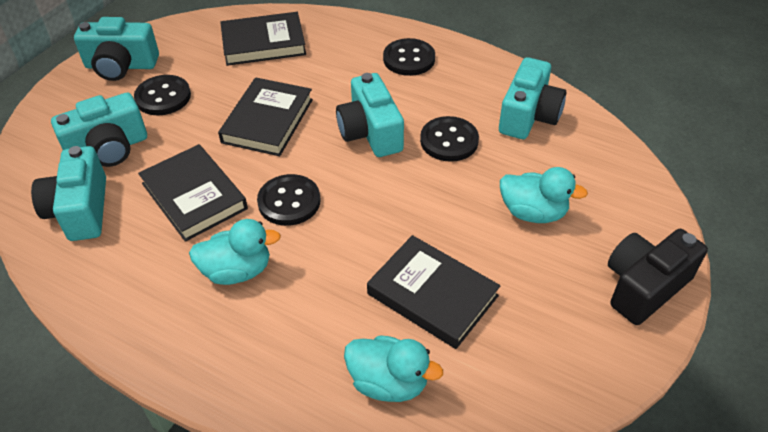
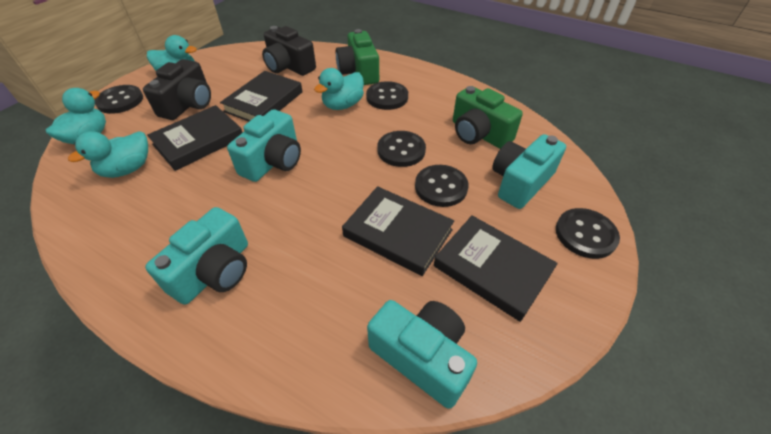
black button: [134,75,191,115] [257,174,320,226] [383,38,435,76] [420,116,479,162] = 4 -> [95,85,143,114] [366,81,408,110] [377,131,426,167] [415,165,468,207] [556,208,620,259] = 5
black camera: [608,229,708,325] = 1 -> [143,59,211,120] [262,26,316,76] = 2
green camera: none = 0 -> [336,29,379,85] [453,86,523,149] = 2
turquoise camera: [31,146,106,241] [51,93,147,167] [74,17,159,81] [336,73,404,157] [499,57,566,139] = 5 -> [145,207,248,305] [227,109,301,182] [367,300,477,409] [492,134,566,209] = 4
turquoise duck: [189,219,281,285] [344,335,443,402] [500,167,588,223] = 3 -> [46,88,106,144] [68,131,148,178] [147,35,197,71] [314,68,364,110] = 4

